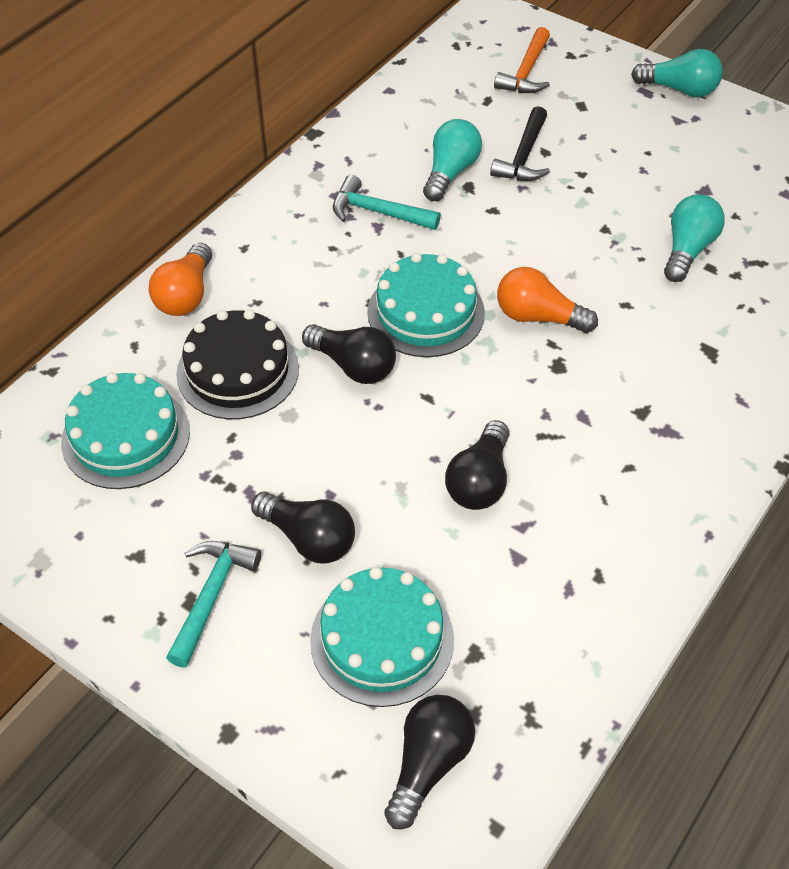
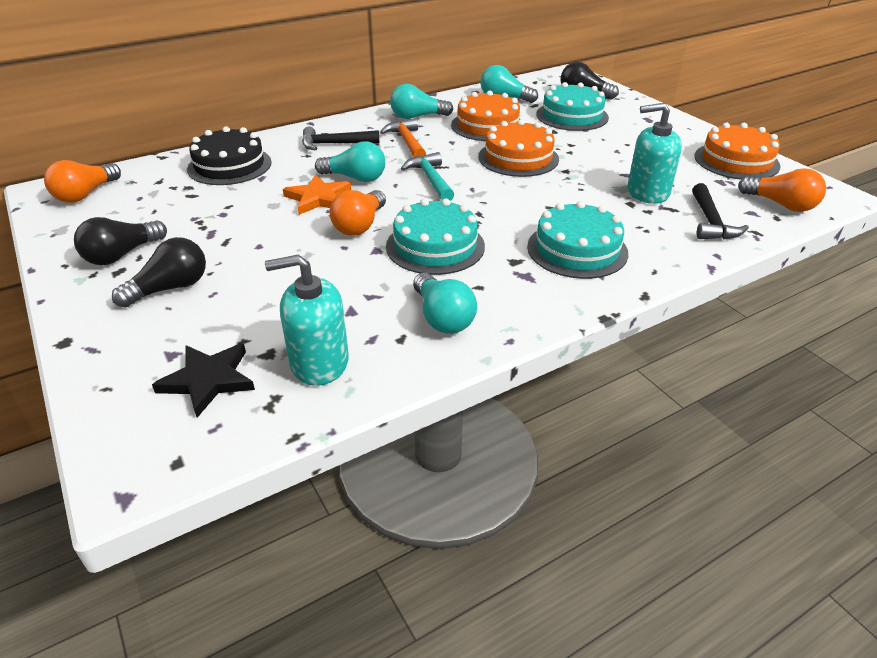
black hammer: [490,106,550,181] = 1 -> [302,127,380,151] [692,183,749,239] = 2
black light bulb: [251,492,355,564] [302,324,396,384] [384,695,475,830] [445,420,509,510] = 4 -> [74,217,167,265] [112,237,206,308] [561,62,619,99] = 3
black star: none = 0 -> [152,344,255,418] = 1
orange cake: none = 0 -> [451,90,520,141] [478,119,559,177] [695,123,780,179] = 3
orange light bulb: [149,243,212,316] [497,267,598,333] = 2 -> [44,160,121,203] [329,190,386,236] [738,168,826,212] = 3
orange star: none = 0 -> [283,174,351,215] = 1
turquoise hammer: [166,541,261,668] [333,175,441,230] = 2 -> [401,152,454,201] = 1
turquoise light bulb: [423,119,482,201] [631,49,723,97] [664,194,725,282] = 3 -> [315,141,385,182] [390,84,454,119] [413,273,477,334] [481,65,538,103] = 4
turquoise soap dispenser: none = 0 -> [265,254,349,386] [627,103,682,204] = 2

